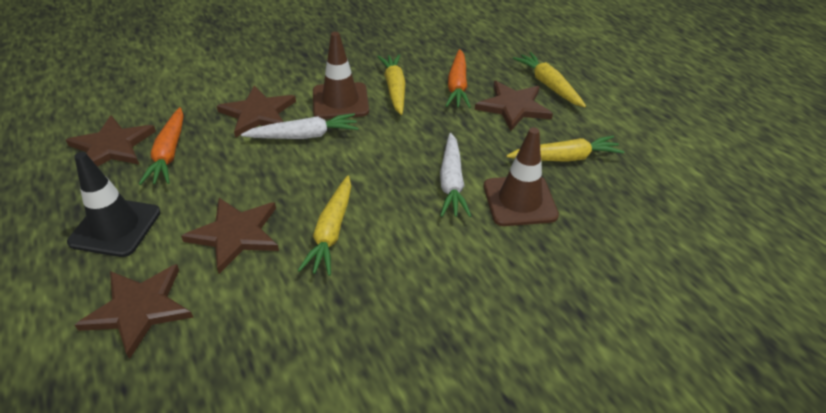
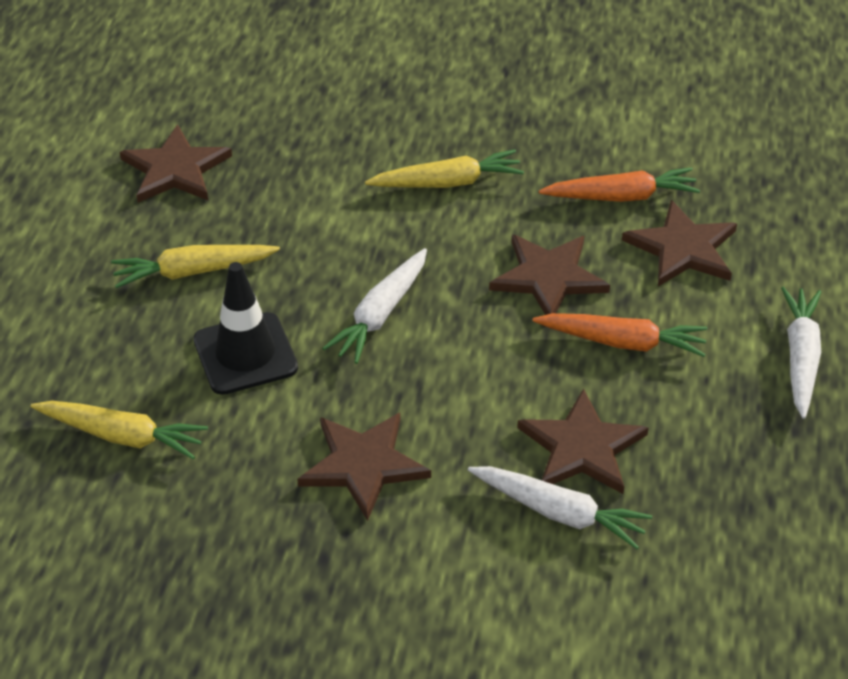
brown traffic cone: [313,32,369,119] [484,127,559,226] = 2 -> none = 0
white carrot: [241,113,359,139] [440,133,471,217] = 2 -> [322,248,427,364] [468,466,652,549] [781,287,821,419] = 3
yellow carrot: [297,176,351,276] [377,54,406,115] [506,136,624,162] [513,52,586,107] = 4 -> [31,401,208,459] [111,245,280,288] [365,149,524,188] = 3

